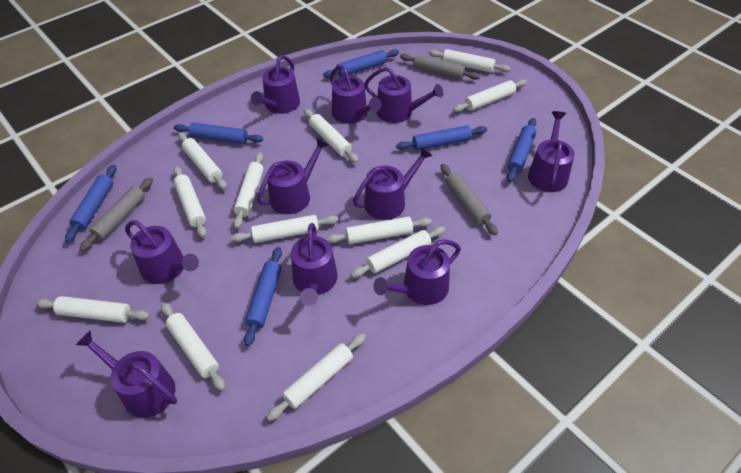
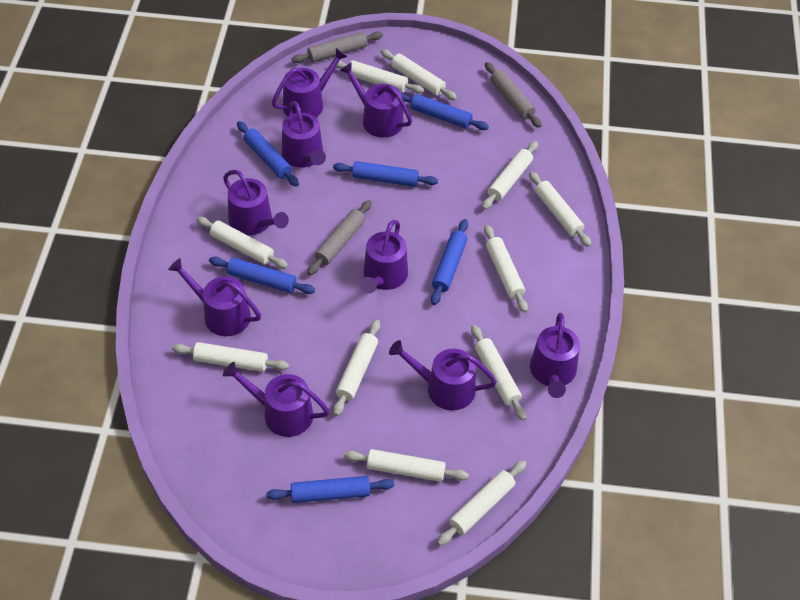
purple watering can: [76,331,177,418] [125,220,199,284] [251,55,300,114] [257,137,329,214] [291,223,338,306] [330,65,381,124] [353,146,433,220] [364,67,443,123] [374,239,461,305] [528,111,575,192] = 10 -> [168,258,261,336] [223,170,289,235] [223,362,329,437] [272,48,348,117] [282,101,326,168] [339,62,412,138] [360,220,408,294] [389,340,497,410] [530,313,580,398] = 9
white rolling pin: [35,296,150,323] [161,302,226,391] [173,166,207,238] [178,133,227,189] [231,215,338,243] [233,152,264,229] [267,333,366,421] [304,109,359,163] [326,217,432,244] [350,226,445,278] [428,49,511,73] [453,79,527,112] = 12 -> [172,342,289,372] [196,217,288,269] [333,320,380,416] [336,60,424,93] [344,449,469,482] [381,49,457,100] [437,460,527,546] [471,325,526,421] [482,141,538,210] [484,225,528,313] [529,171,591,247] = 11

